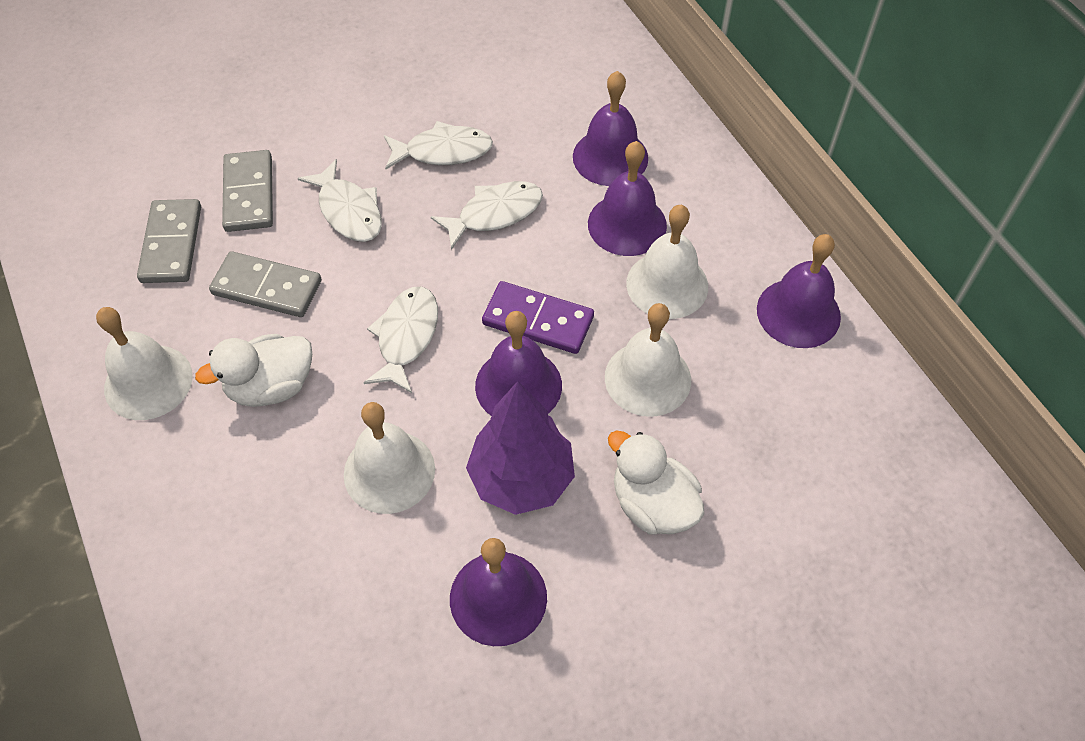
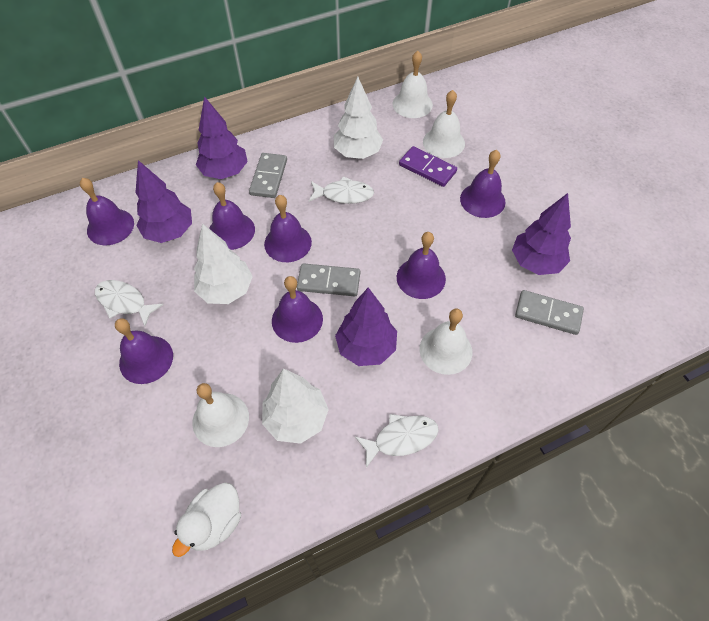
purple bell: [450,538,547,646] [475,311,562,416] [573,71,648,186] [588,141,667,256] [757,234,841,348] = 5 -> [80,178,134,245] [115,318,173,384] [209,182,255,250] [264,195,312,262] [272,276,323,343] [397,232,446,299] [460,150,505,218] = 7
purple tree: [466,381,575,515] = 1 -> [135,160,192,243] [196,96,248,179] [335,287,397,366] [512,193,571,275] = 4
white duck: [195,334,312,407] [608,430,704,535] = 2 -> [172,482,241,557] = 1
white fish: [298,159,382,242] [363,287,438,393] [384,121,493,169] [431,181,543,250] = 4 -> [95,280,164,326] [309,176,374,204] [355,414,439,468] = 3
white tree: none = 0 -> [194,223,253,304] [262,368,329,444] [334,77,383,159] = 3

